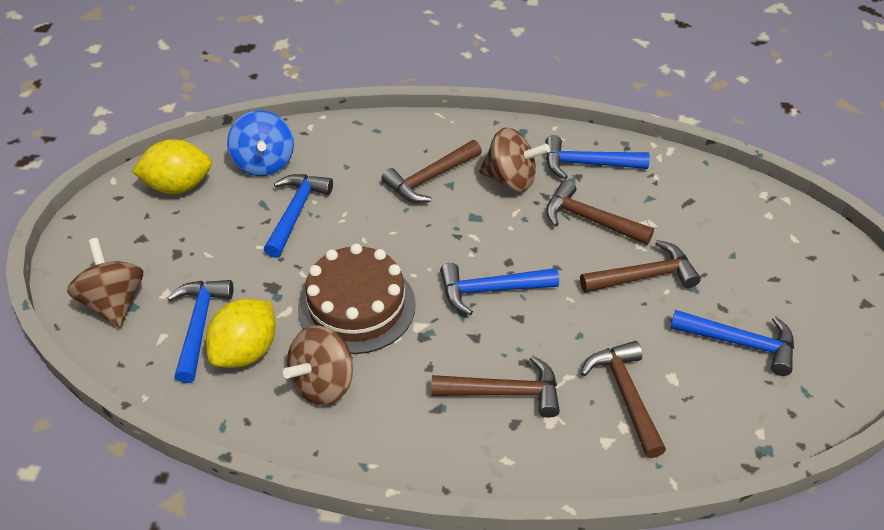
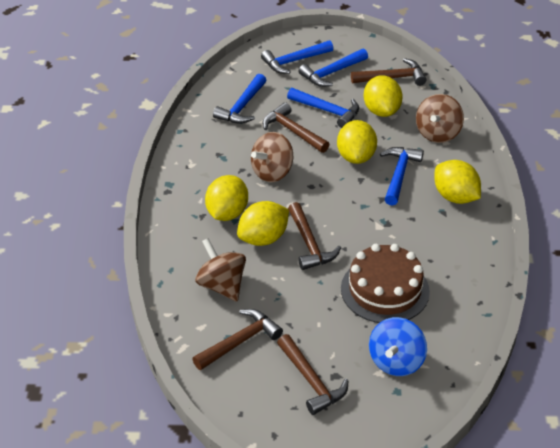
yellow lemon: [132,139,212,194] [206,298,276,368] = 2 -> [205,175,248,221] [237,201,289,246] [337,120,377,164] [364,76,403,117] [434,160,481,204] = 5

